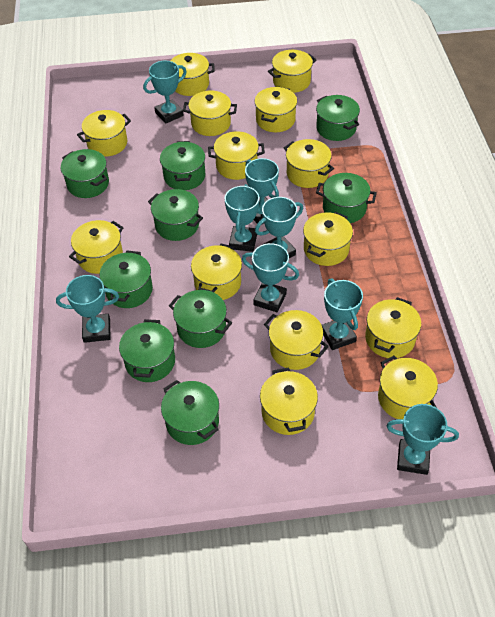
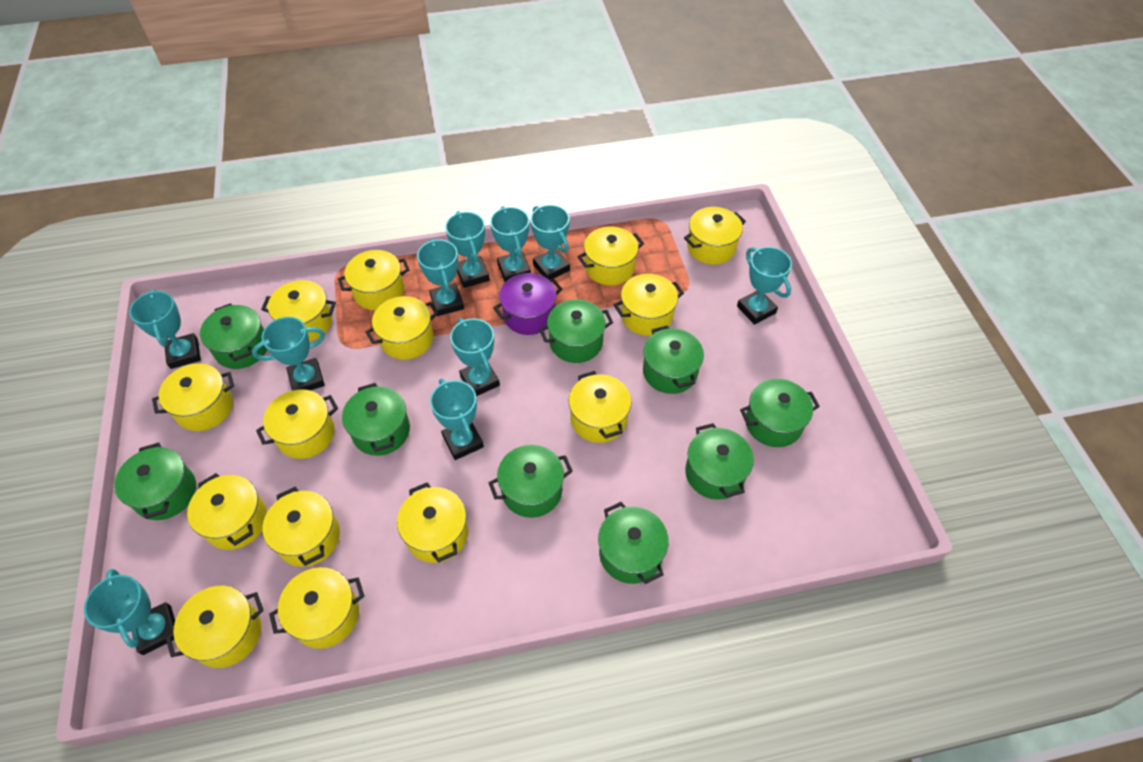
purple pot: none = 0 -> [493,273,562,335] = 1
turquoise trophy: [56,275,119,343] [143,61,187,124] [225,184,259,252] [242,243,299,312] [245,158,279,225] [255,197,303,258] [322,279,363,350] [386,404,459,475] = 8 -> [84,569,175,655] [129,289,201,369] [252,317,325,391] [417,239,464,316] [430,379,484,460] [445,211,490,288] [450,318,500,396] [490,206,531,282] [531,205,570,280] [737,247,792,325] = 10

